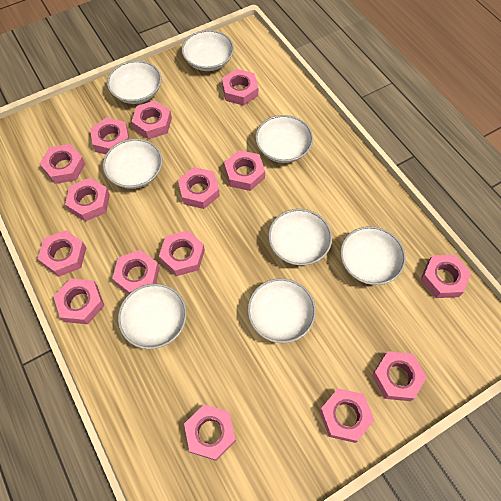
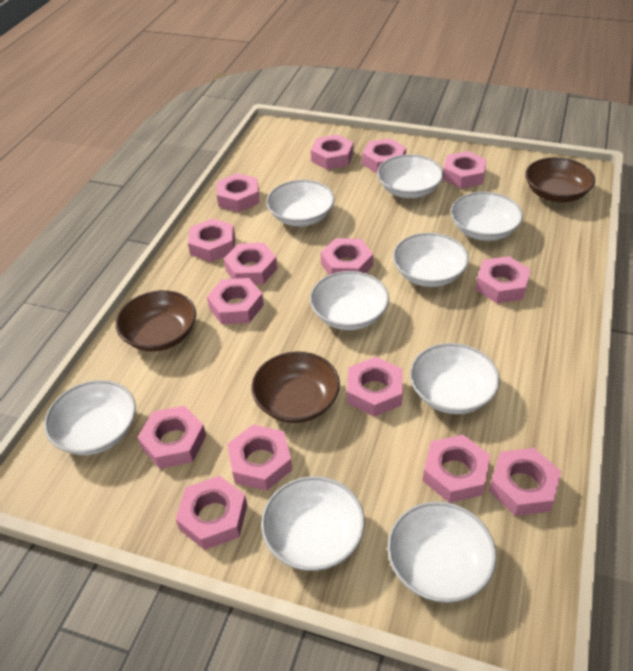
brown bowl: none = 0 -> [116,290,196,352] [251,351,340,423] [525,157,595,202] = 3
white bowl: [103,139,162,189] [107,60,162,104] [118,284,187,349] [182,30,234,71] [247,278,316,343] [255,115,313,163] [268,209,332,266] [340,226,406,285] = 8 -> [44,380,136,455] [261,476,365,571] [266,180,335,226] [310,271,389,330] [377,154,444,198] [387,501,497,603] [393,233,469,287] [410,343,500,414] [451,192,523,241] = 9

